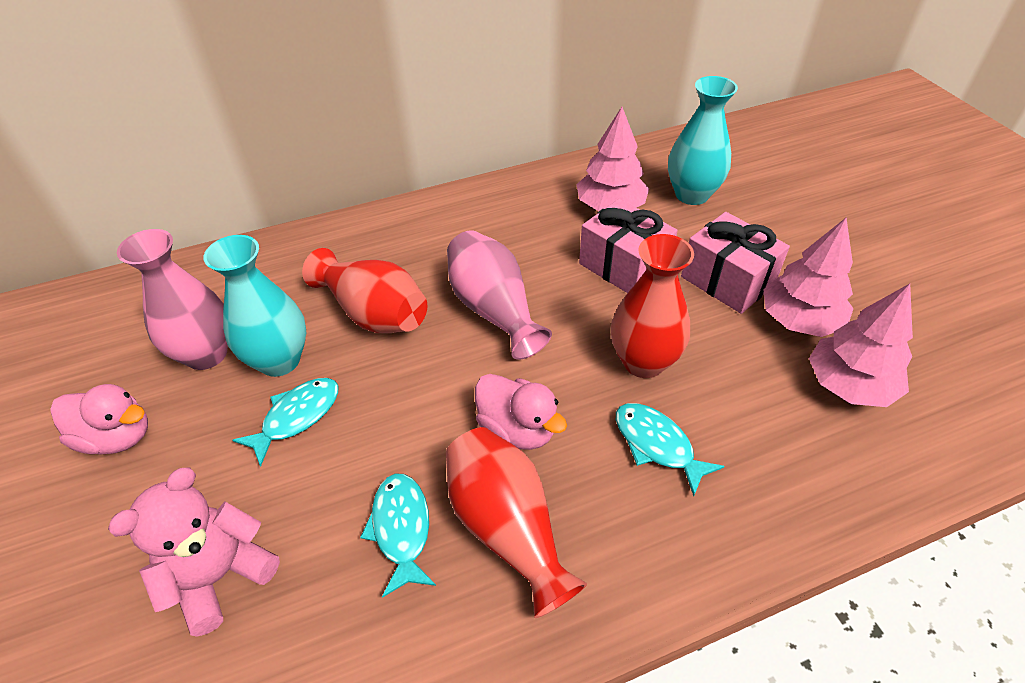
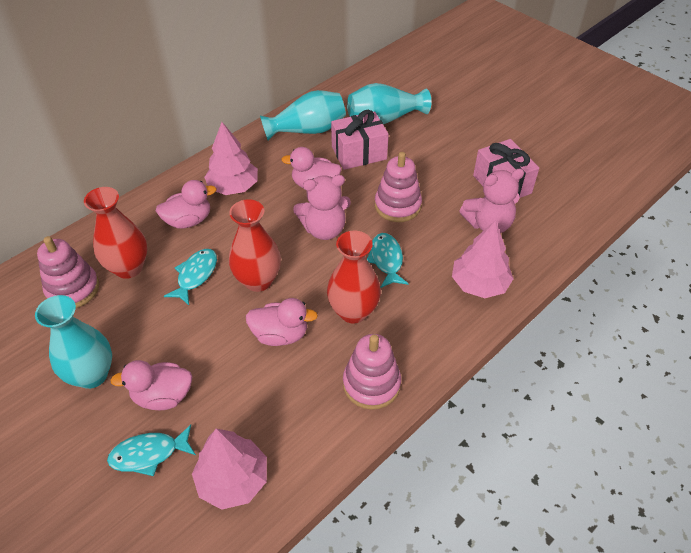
pink duck: [50,384,148,455] [475,374,567,450] = 2 -> [110,360,192,410] [156,180,217,229] [246,298,318,346] [281,147,342,189] = 4
pink stacking toy: none = 0 -> [37,236,99,308] [343,334,401,410] [375,152,422,222] = 3
pink teddy bear: [108,468,280,637] = 1 -> [293,175,351,240] [459,169,524,233] = 2
pink vase: [117,229,228,370] [447,230,552,360] = 2 -> none = 0
turquoise vase: [203,235,307,377] [668,76,738,205] = 2 -> [35,295,112,389] [260,90,346,140] [347,83,431,124] = 3

